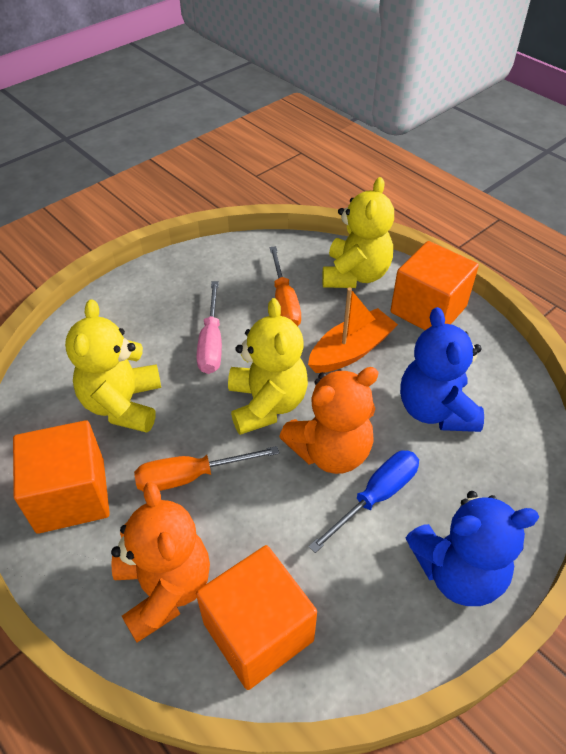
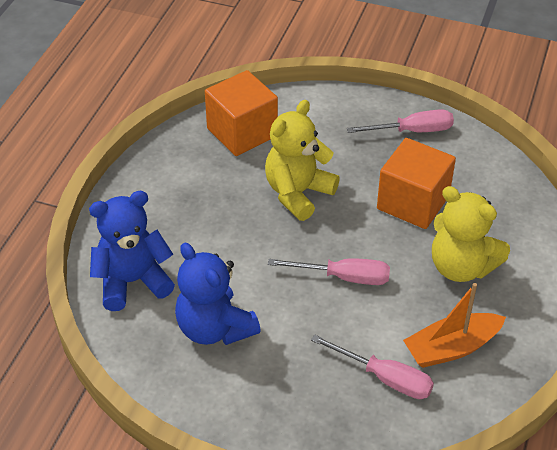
blue screwdriver: [309,450,419,553] = 1 -> none = 0
orange cube: [13,420,110,534] [196,545,317,690] [390,241,479,330] = 3 -> [205,70,278,156] [377,138,456,229] = 2
orange screwdriver: [134,446,279,492] [270,246,301,326] = 2 -> none = 0
orange teddy bear: [111,482,210,643] [279,367,379,474] = 2 -> none = 0
pink screwdriver: [196,281,222,374] = 1 -> [268,258,390,285] [311,335,434,399] [347,109,454,133] = 3
yellow teddy bear: [65,299,161,433] [228,298,308,435] [322,177,394,288] = 3 -> [265,100,340,221] [432,186,510,282] = 2

